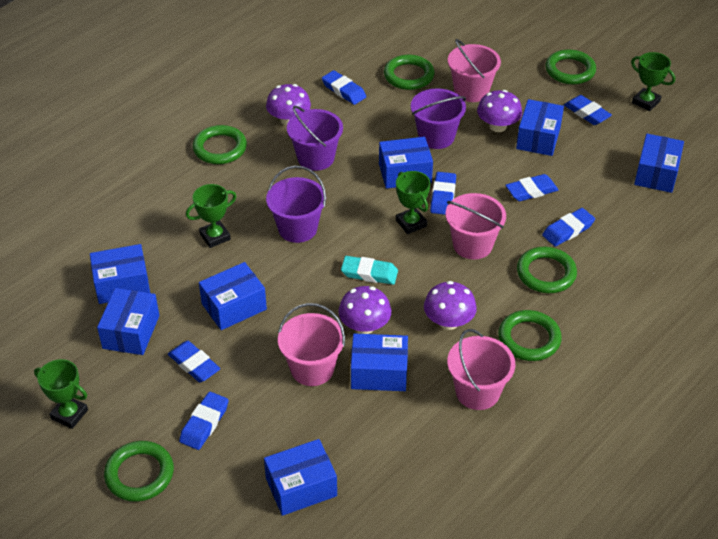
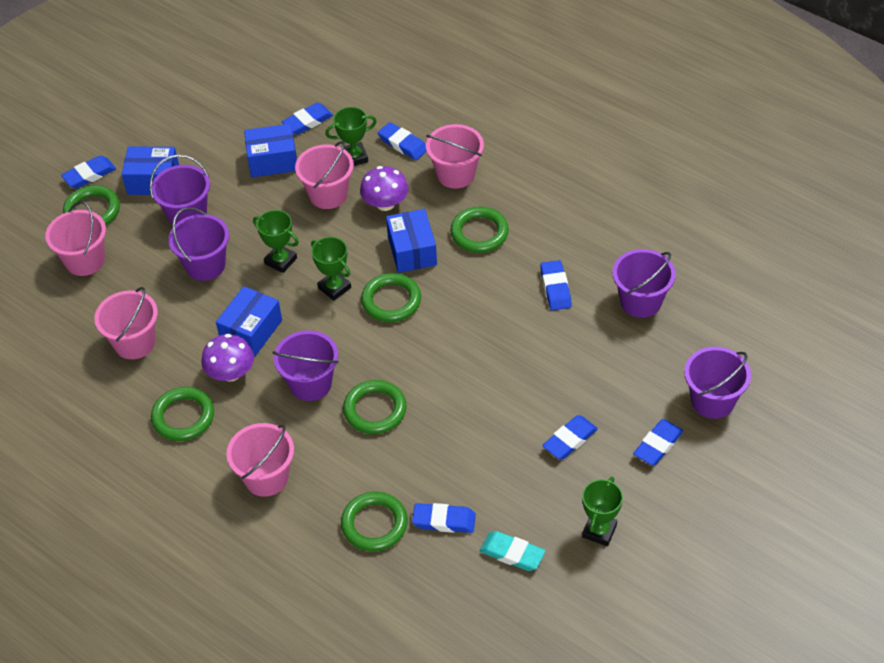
blue box: [90,244,150,304] [97,288,159,355] [199,262,267,330] [264,439,337,516] [351,334,408,391] [379,137,433,189] [516,99,564,156] [634,134,684,193] = 8 -> [122,147,179,195] [216,286,282,356] [244,124,297,177] [386,209,437,273] = 4
pink bucket: [278,303,345,386] [445,193,506,260] [447,329,515,410] [448,39,501,102] = 4 -> [45,201,106,276] [94,287,158,359] [226,423,294,497] [295,141,354,209] [426,124,484,189] = 5
purple bucket: [266,166,326,243] [287,106,343,171] [411,88,466,149] = 3 -> [150,155,210,225] [168,207,229,281] [272,330,339,401] [612,249,676,318] [684,347,751,419] = 5
purple mushroom: [266,84,311,126] [338,286,391,334] [424,281,477,330] [477,90,522,132] = 4 -> [201,334,254,382] [360,166,408,211] = 2

